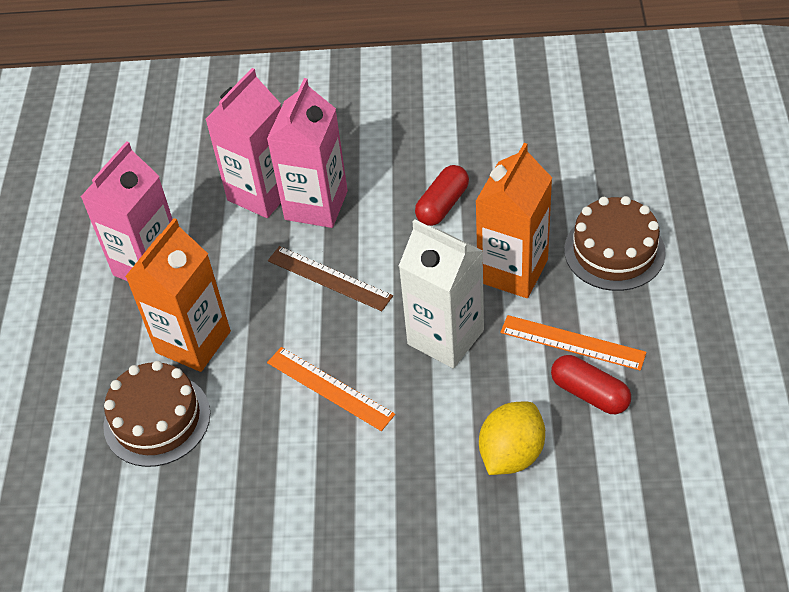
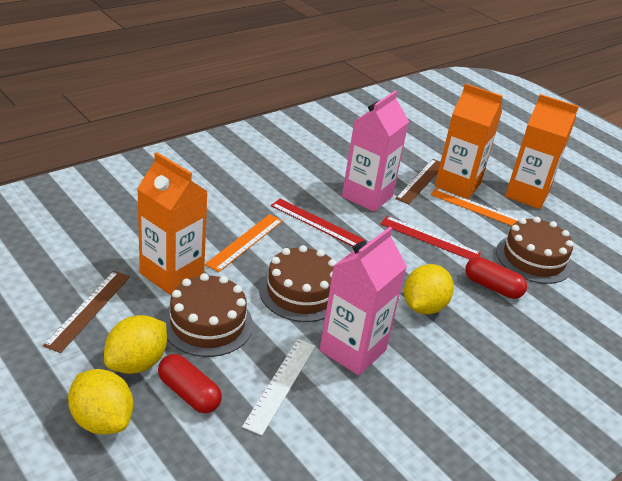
brown cake: [103,361,210,467] [564,196,666,291] = 2 -> [162,273,253,357] [259,245,337,322] [496,217,573,284] = 3
brown ruler: [268,246,393,311] = 1 -> [43,271,130,353] [395,159,440,204] = 2
orange carton: [125,218,231,372] [475,143,552,298] = 2 -> [137,152,208,295] [435,83,503,199] [505,94,579,209] = 3
pink carton: [81,141,173,281] [205,68,281,218] [267,78,348,228] = 3 -> [320,227,407,376] [342,91,409,212] = 2
red ruler: none = 0 -> [271,199,365,246] [380,216,481,260] = 2
white carton: [399,219,484,368] = 1 -> none = 0
white ruler: none = 0 -> [242,339,316,435] = 1
yellow lemon: [479,402,545,475] = 1 -> [68,369,133,435] [104,315,167,374] [404,264,454,315] = 3

